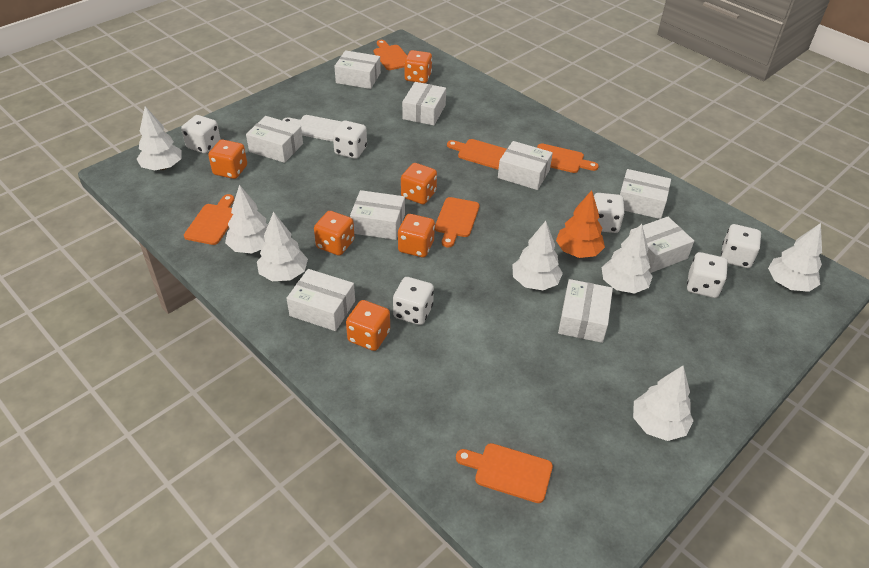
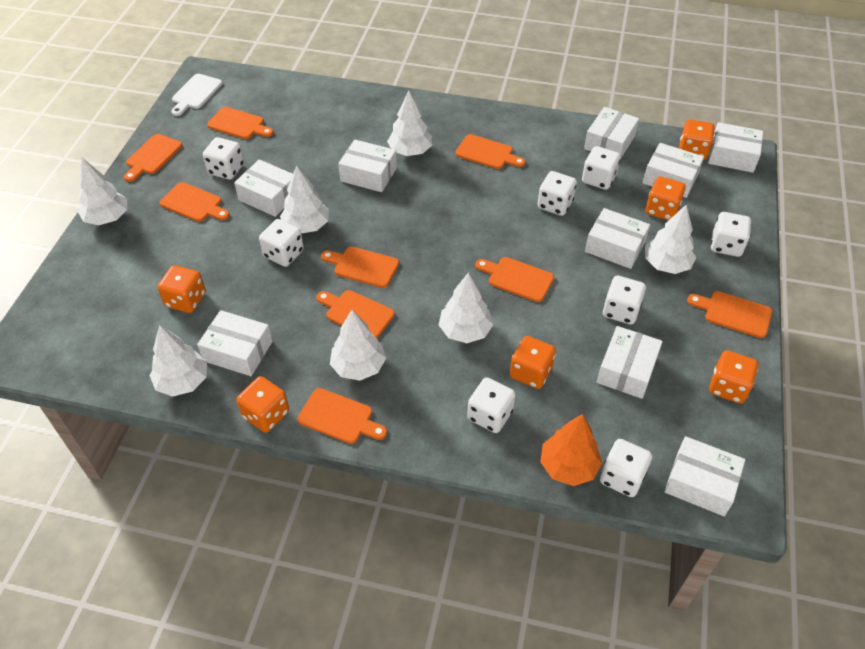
orange cutting board: [184,194,235,245] [374,40,407,70] [435,197,479,248] [447,139,506,170] [456,443,553,503] [537,143,599,173] = 6 -> [124,134,182,182] [159,182,230,222] [207,107,273,139] [297,388,387,444] [316,290,395,338] [321,246,399,288] [455,134,526,169] [475,257,554,302] [687,291,772,338] = 9
white dice: [181,115,221,154] [333,120,367,159] [393,277,434,325] [594,193,625,233] [687,252,728,298] [721,224,761,268] = 6 -> [203,137,244,180] [259,219,304,267] [467,377,516,433] [537,171,577,216] [582,146,621,190] [600,439,652,497] [603,276,646,325] [711,212,751,257] = 8

